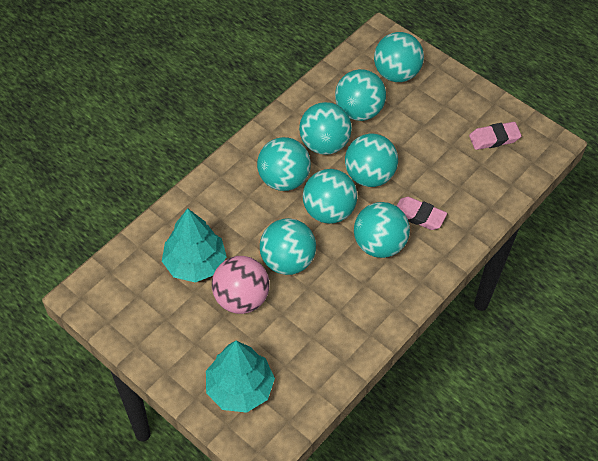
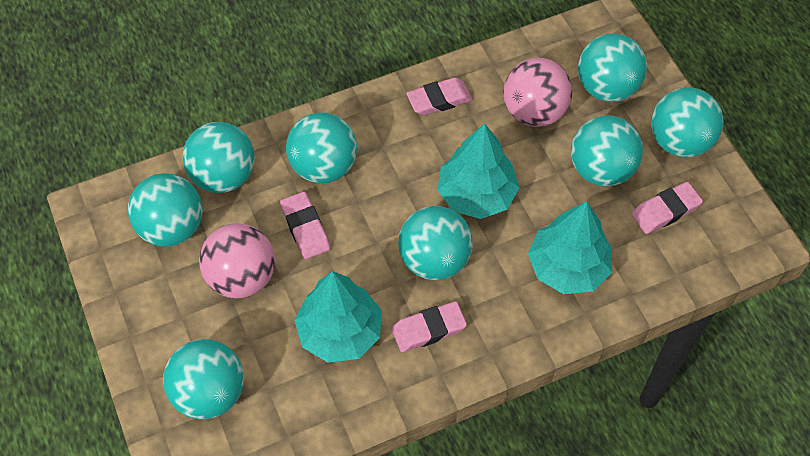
pink ball: [212,256,270,314] = 1 -> [199,223,275,298] [503,58,572,127] = 2
pink eraser: [397,197,447,230] [469,122,522,150] = 2 -> [280,192,330,259] [392,301,467,352] [406,77,472,116] [632,182,703,234] = 4
turquoise tree: [162,208,227,282] [206,341,275,413] = 2 -> [294,271,382,363] [437,123,519,219] [528,201,612,294] = 3

